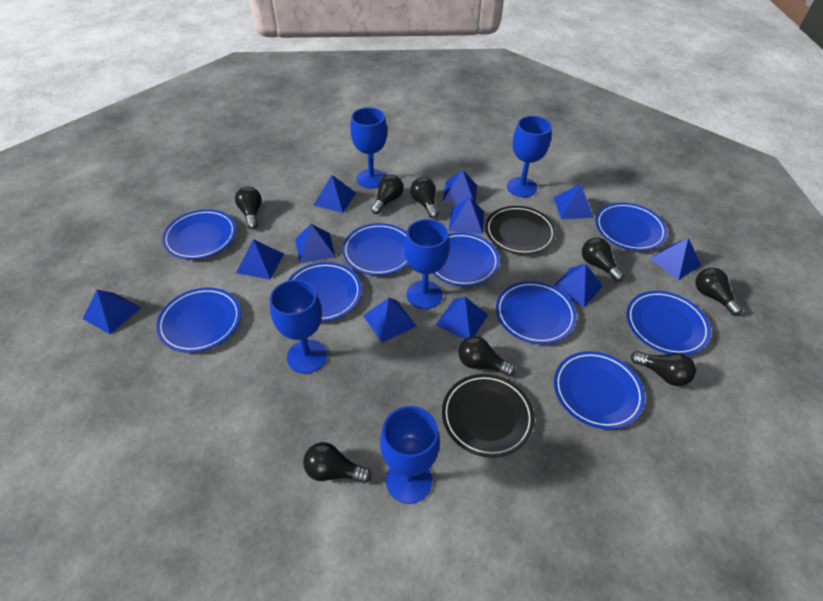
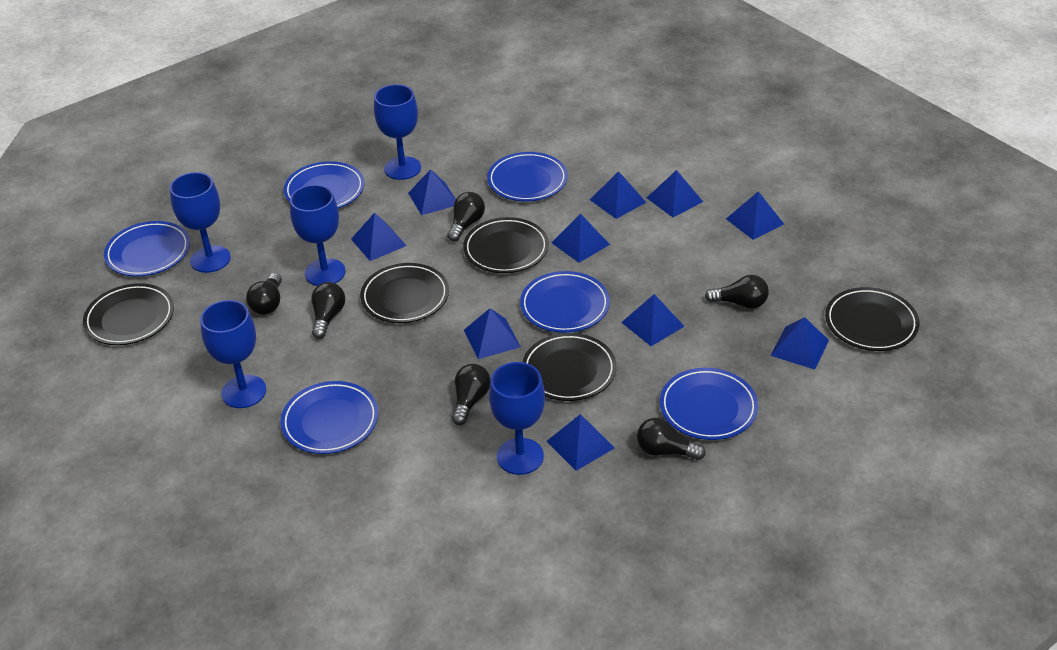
black light bulb: [235,187,262,229] [303,442,372,484] [371,175,403,214] [410,177,439,218] [458,336,516,377] [582,237,624,282] [631,351,696,386] [695,268,743,315] = 8 -> [246,273,282,315] [311,282,345,339] [447,192,485,242] [452,364,491,425] [637,418,706,460] [705,275,769,309] = 6
black plate: [442,374,535,458] [485,206,556,255] = 2 -> [83,283,174,345] [360,263,449,323] [463,217,549,273] [523,333,617,401] [825,287,919,351] = 5
blue plate: [156,288,241,353] [162,209,236,260] [288,262,362,322] [342,223,408,275] [433,233,500,286] [496,281,577,344] [554,351,645,429] [596,203,667,251] [626,291,711,355] = 9 -> [104,221,190,277] [280,381,378,454] [284,161,364,208] [487,152,568,202] [520,271,610,333] [660,368,758,440] = 6
blue pyramid: [83,290,141,335] [236,239,284,280] [295,224,336,263] [313,175,356,213] [363,298,416,343] [436,297,488,339] [443,169,477,204] [449,197,484,234] [554,183,594,219] [554,264,603,308] [650,238,701,280] = 11 -> [351,213,407,261] [408,169,456,215] [464,308,521,359] [547,414,614,471] [551,214,610,263] [590,171,647,219] [621,294,685,346] [647,170,703,218] [726,192,784,240] [770,317,829,370] = 10

